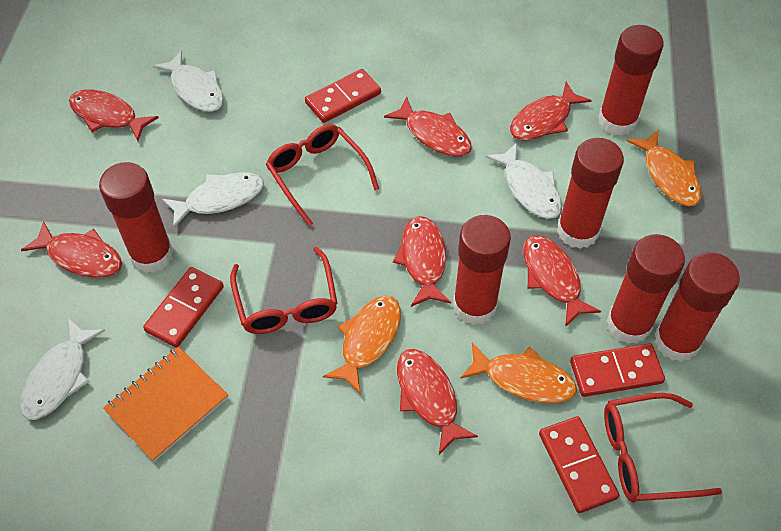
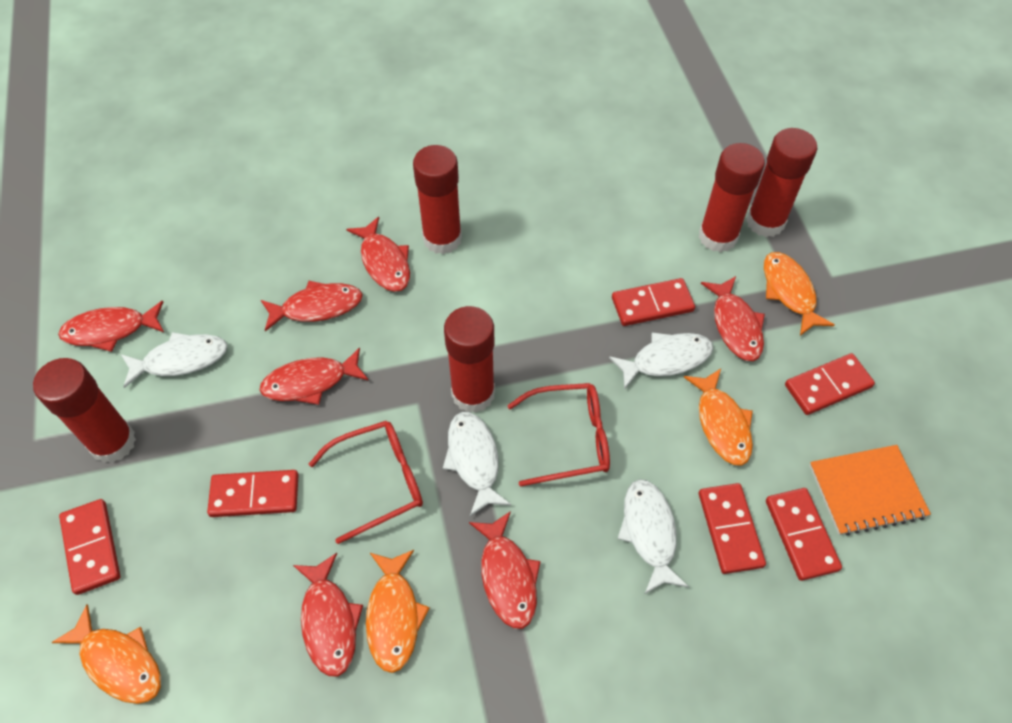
orange fish: [323,296,401,395] [460,342,577,403] [627,130,701,206] = 3 -> [51,604,161,704] [366,550,430,673] [684,369,753,466] [764,252,835,336] = 4
red domino: [143,267,224,348] [305,69,381,123] [539,416,619,513] [570,343,665,397] = 4 -> [59,499,120,595] [207,470,299,517] [612,278,695,326] [699,483,766,574] [766,488,842,581] [785,353,875,415] = 6
red glasses: [230,247,338,334] [266,124,379,226] [604,393,722,503] = 3 -> [309,421,423,544] [507,383,610,487] = 2
red glue stick: [99,162,174,273] [453,215,511,325] [557,138,624,249] [598,25,664,136] [607,234,685,344] [655,252,740,362] = 6 -> [33,358,136,463] [413,145,462,254] [444,306,495,413] [699,143,765,252] [746,128,817,237] = 5

